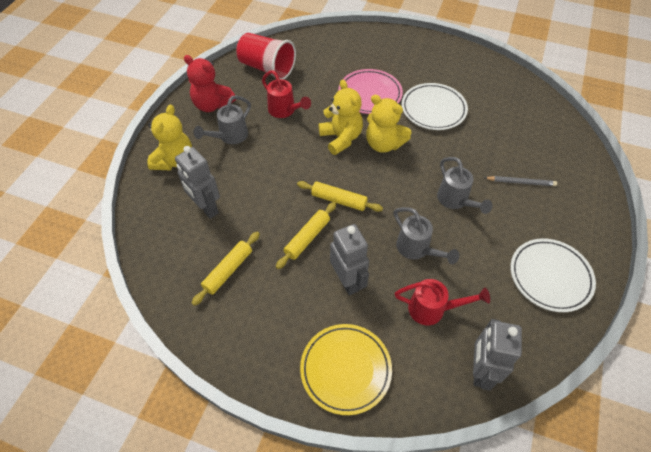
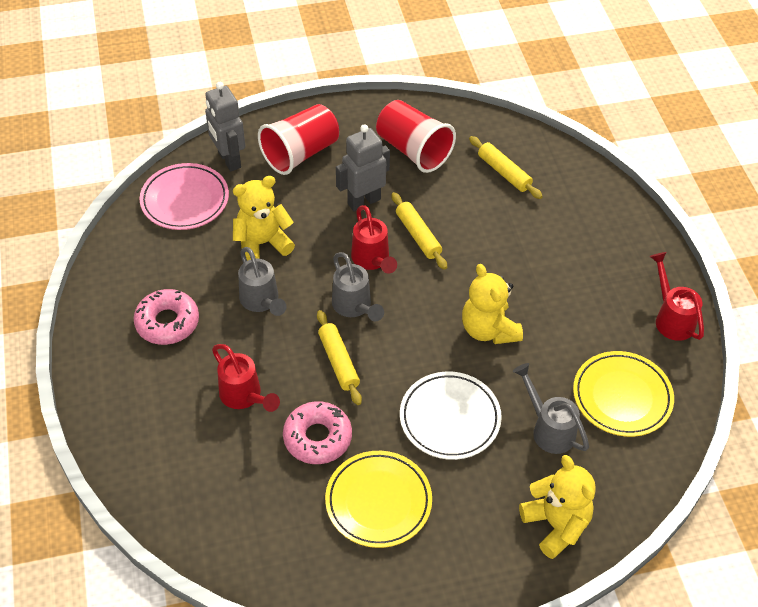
grey pencil: [484,176,557,186] = 1 -> none = 0
grey robot: [175,146,220,219] [330,224,369,295] [473,319,522,391] = 3 -> [205,82,246,171] [336,124,390,211] = 2
pink donut: none = 0 -> [133,289,199,345] [283,401,352,464] = 2
red cup: [236,33,296,80] = 1 -> [258,104,339,175] [376,100,456,173] = 2
red teddy bear: [184,55,236,112] = 1 -> none = 0
red watering can: [262,70,311,118] [395,279,490,325] = 2 -> [212,344,280,412] [351,205,397,274] [650,252,704,341] = 3
white plate: [402,83,468,130] [511,238,596,312] = 2 -> [400,372,502,460] = 1
yellow plate: [300,324,392,415] = 1 -> [325,451,432,548] [573,351,674,437] = 2

